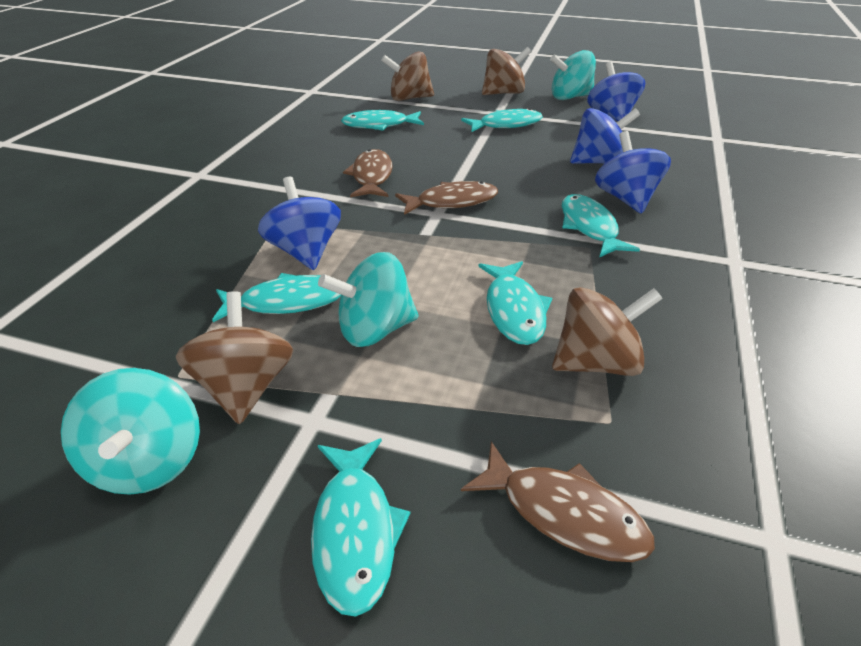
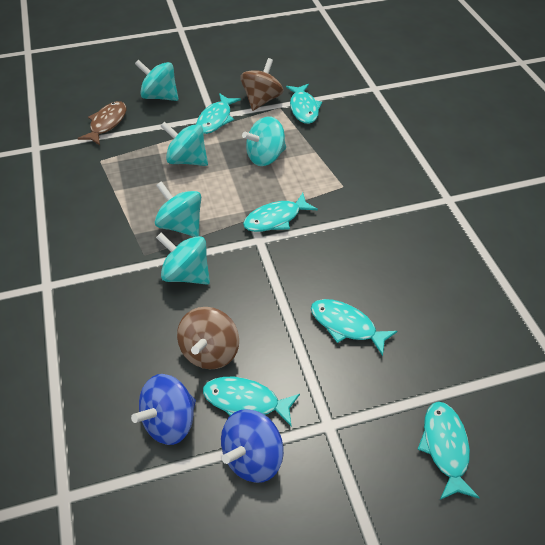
blue spinning top: [258,177,341,270] [570,108,640,164] [587,62,645,121] [595,131,671,214] = 4 -> [131,374,196,445] [221,409,284,483] = 2
brown fish: [343,149,393,197] [395,181,498,215] [461,441,655,562] = 3 -> [77,101,126,145] = 1
brown spinning top: [176,291,293,424] [381,52,434,101] [482,47,531,95] [552,287,663,376] = 4 -> [177,307,239,369] [241,58,283,111] = 2
turquoise spinning top: [61,368,200,495] [318,252,419,347] [550,50,596,100] = 3 -> [135,60,179,101] [155,181,201,237] [156,233,210,285] [161,122,208,166] [242,116,286,166] = 5

